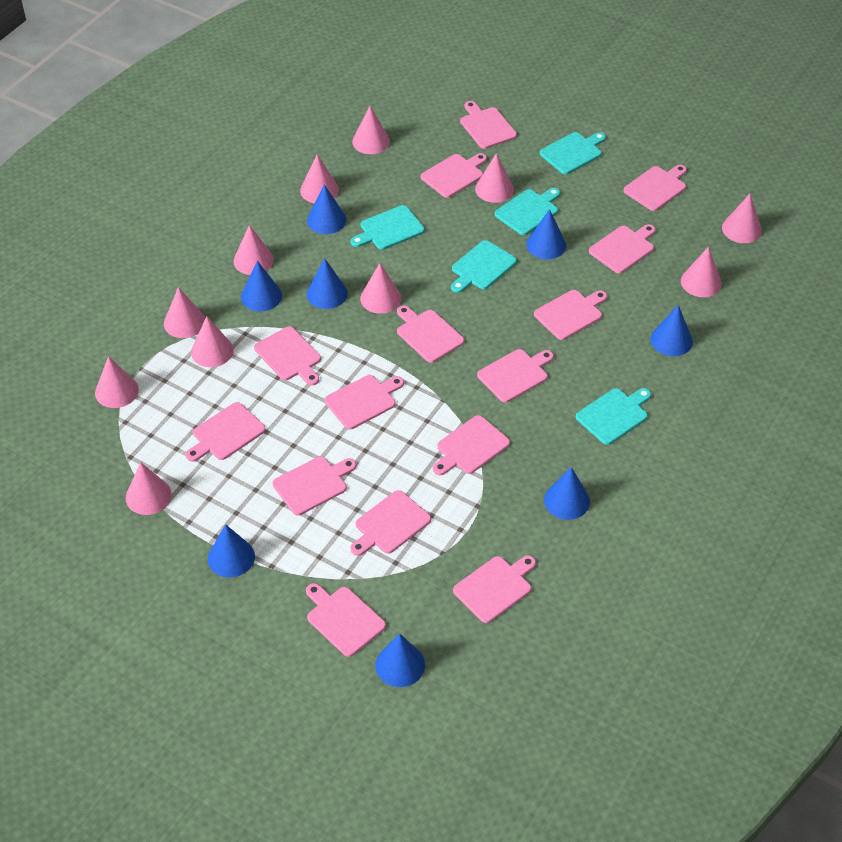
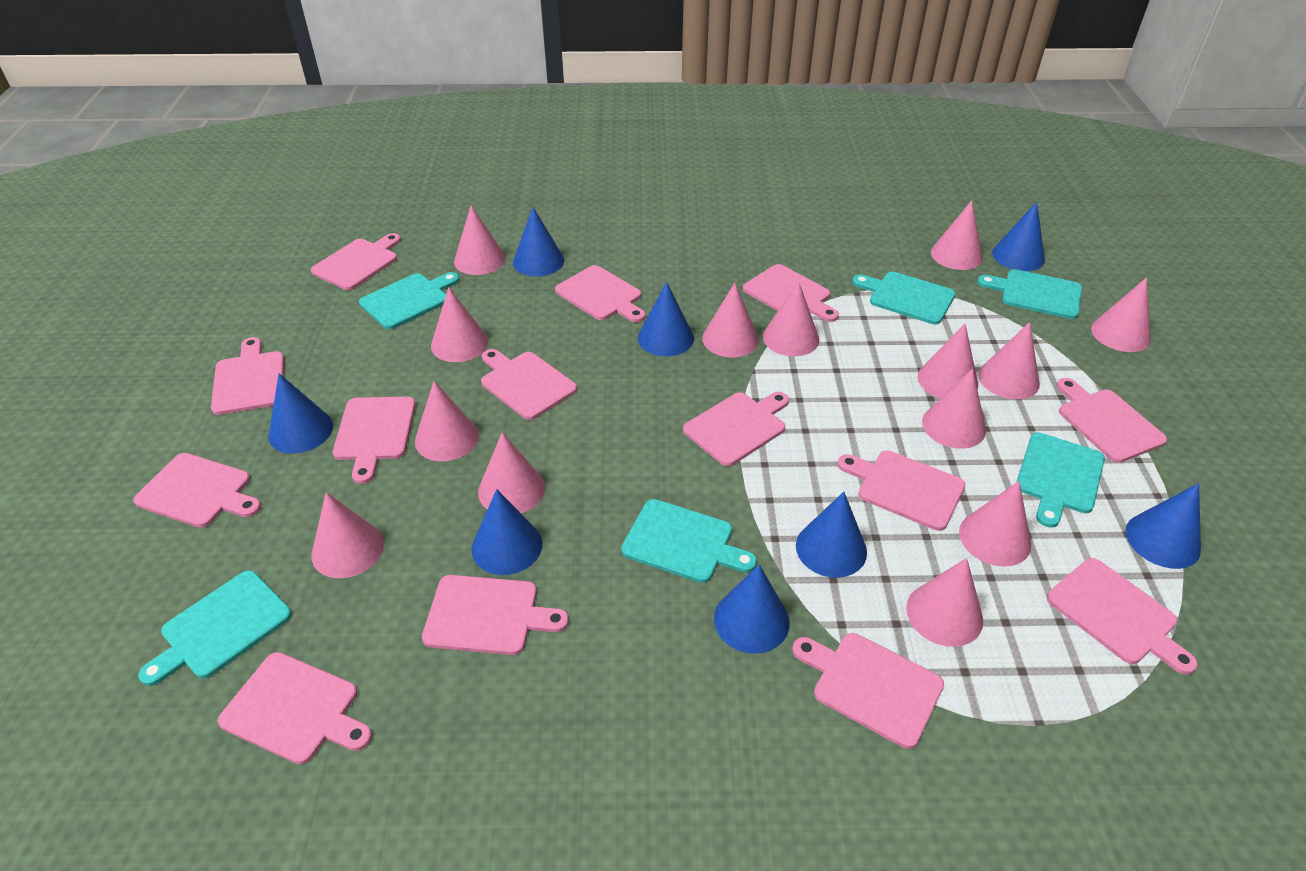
pink cone: [95,356,139,408] [126,462,172,515] [164,287,205,338] [191,316,234,367] [233,225,274,275] [300,155,339,203] [352,106,390,154] [360,263,401,314] [475,153,514,203] [681,247,722,297] [722,194,762,243] = 11 -> [311,492,384,578] [415,381,479,461] [431,287,488,362] [454,205,505,275] [478,432,545,513] [702,283,759,357] [763,281,819,356] [906,558,983,647] [918,324,978,398] [922,369,986,449] [931,200,983,270] [959,481,1031,567] [978,322,1040,400] [1091,277,1151,352] = 14
pink cutting board: [186,402,266,462] [254,326,321,386] [273,456,356,515] [306,583,386,657] [325,375,404,429] [350,490,431,556] [397,305,464,363] [421,153,487,198] [433,415,510,475] [453,555,536,623] [460,101,517,149] [477,349,554,403] [534,290,607,340] [589,224,656,273] [624,165,687,211] = 15 -> [133,453,261,528] [211,337,284,415] [218,652,372,765] [311,233,401,290] [333,397,416,484] [422,575,569,655] [481,349,577,420] [555,265,646,323] [683,392,789,466] [743,264,839,322] [792,633,944,749] [837,450,966,531] [1047,558,1198,675] [1057,378,1167,463] = 14
turquoise cutting board: [351,205,425,250] [451,240,517,293] [495,188,560,235] [540,132,606,174] [576,388,651,445] = 5 -> [138,570,292,686] [359,272,459,329] [621,499,757,583] [852,272,956,324] [977,269,1082,319] [1017,432,1105,528] = 6

